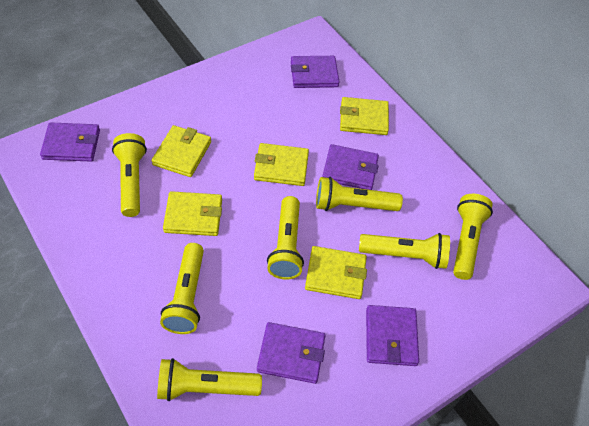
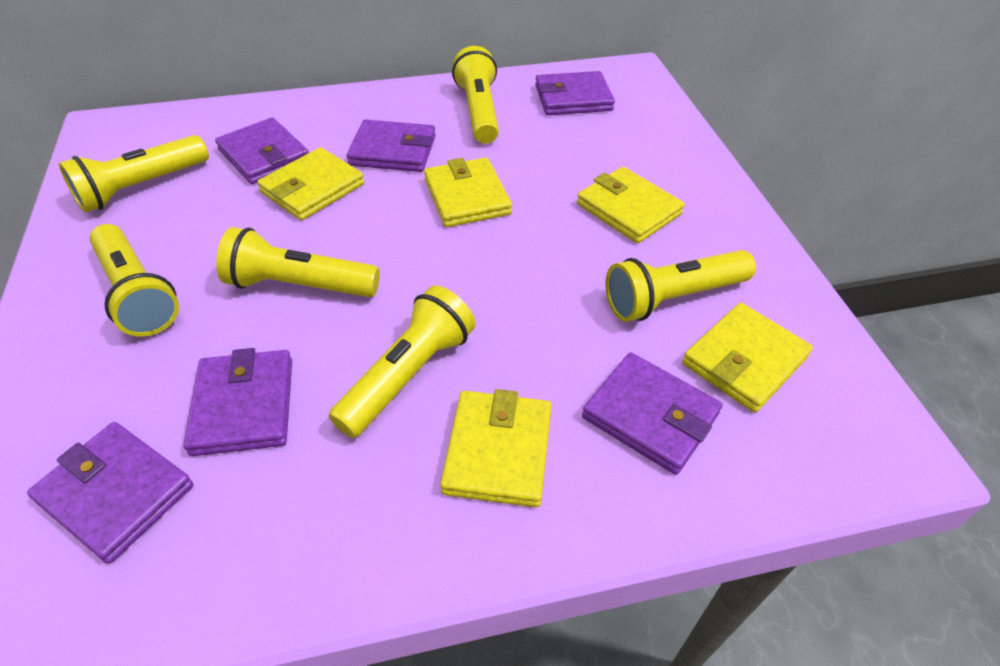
purple wallet: [40,122,100,162] [257,322,326,384] [291,56,339,88] [323,144,379,190] [366,305,419,366] = 5 -> [27,422,193,564] [183,348,292,456] [215,117,309,184] [347,119,436,172] [535,71,615,115] [582,352,723,475] = 6
yellow flashlight: [112,133,147,217] [157,358,262,401] [160,243,204,334] [267,196,304,280] [316,177,403,211] [359,233,450,269] [453,194,493,280] = 7 -> [59,135,209,212] [90,224,179,337] [216,227,380,297] [329,285,476,438] [452,46,499,144] [605,250,756,322] = 6

